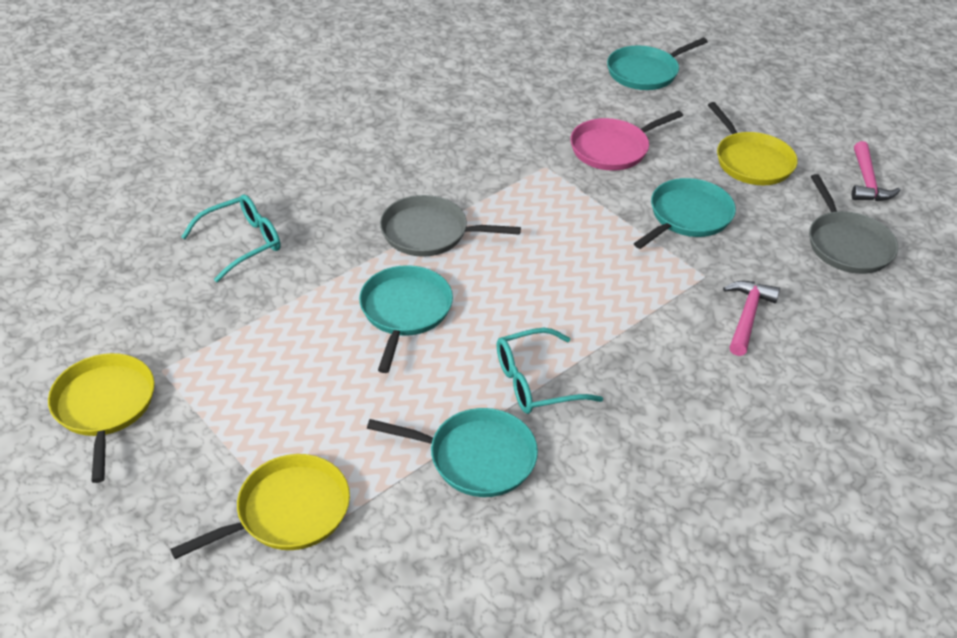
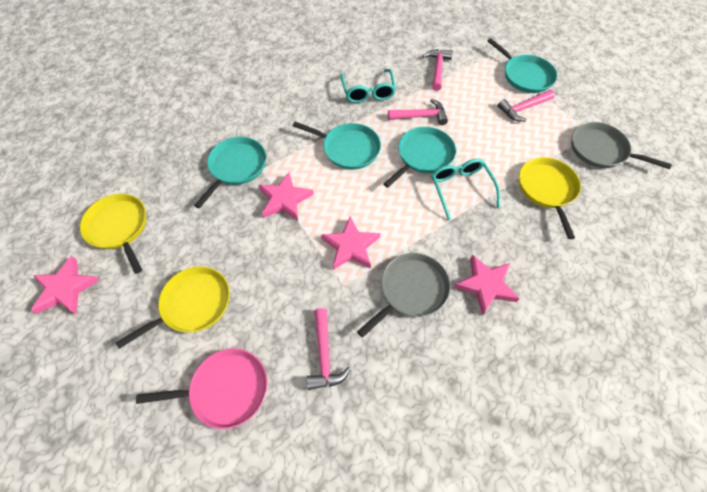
pink hammer: [723,281,780,356] [852,141,901,201] = 2 -> [307,308,351,390] [388,99,448,125] [423,49,453,91] [498,90,555,122] = 4
pink star: none = 0 -> [31,256,100,314] [258,172,314,221] [321,216,380,270] [454,255,520,316] = 4

